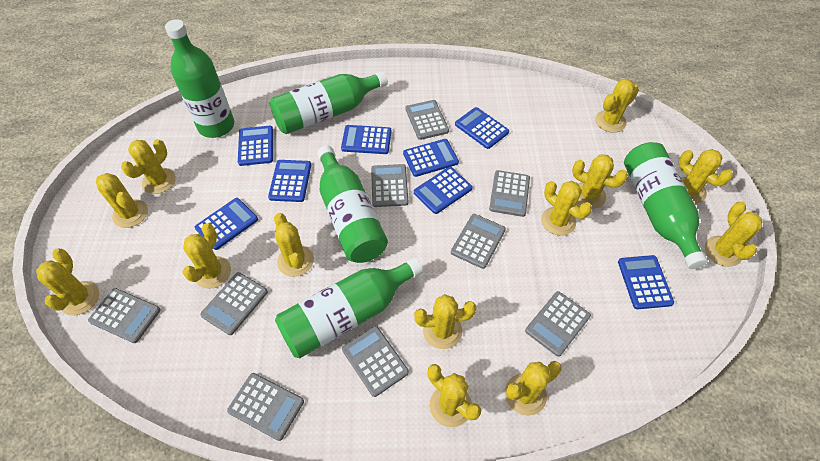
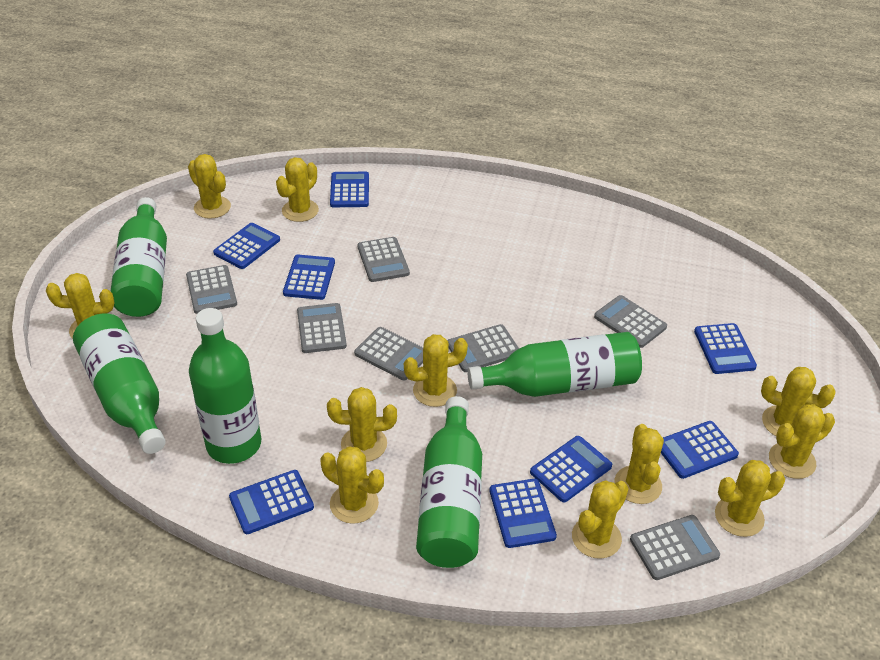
grey calculator: [88,288,161,343] [200,272,268,335] [227,373,304,441] [342,326,409,397] [371,164,408,207] [406,100,449,140] [451,214,506,269] [489,170,530,217] [525,291,591,357] = 9 -> [186,265,237,314] [297,303,347,353] [354,327,423,380] [358,237,410,282] [447,324,519,372] [594,295,667,348] [630,515,720,580] = 7
yellow cactus: [36,249,99,315] [96,173,148,228] [121,139,176,194] [183,223,231,289] [274,213,314,277] [414,294,477,349] [428,364,481,427] [505,361,562,416] [541,181,592,236] [572,154,628,209] [595,79,639,133] [679,149,733,204] [705,202,762,267] = 13 -> [46,273,114,339] [188,154,231,219] [276,157,319,222] [320,446,384,524] [327,387,397,462] [404,334,468,407] [572,480,629,559] [614,424,664,504] [715,460,785,537] [761,367,836,436] [769,404,835,479] = 11

